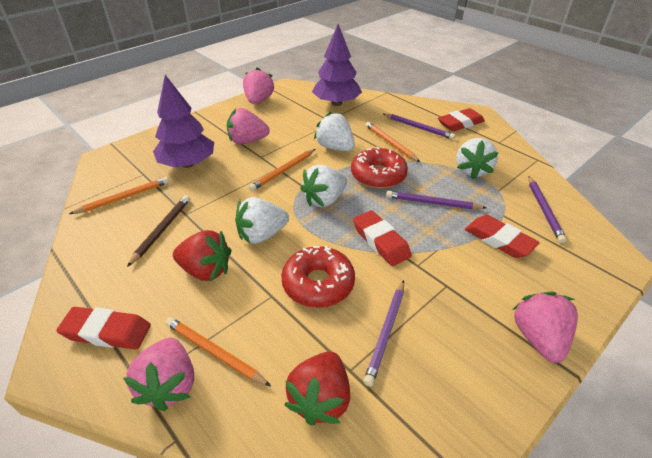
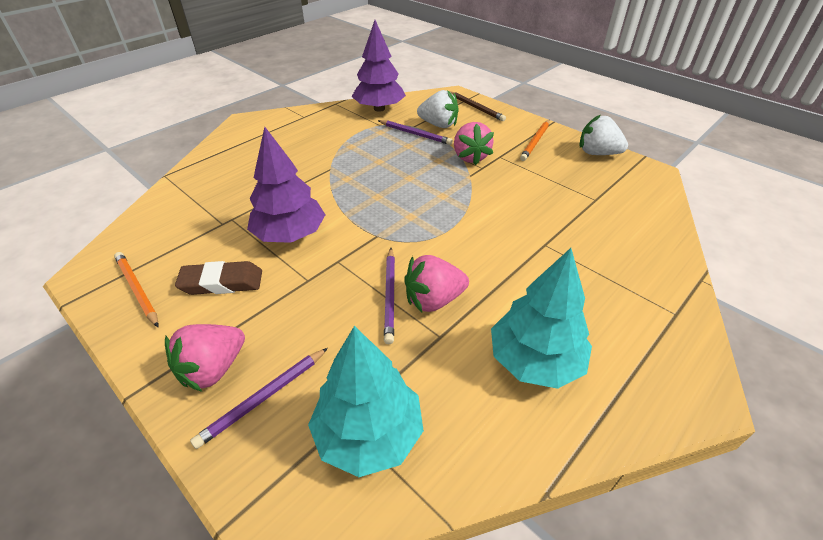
brown eraser: none = 0 -> [175,261,262,295] = 1
orange pencil: [69,177,169,214] [166,317,271,386] [249,149,315,191] [365,122,420,162] = 4 -> [114,252,159,327] [520,120,550,161] = 2
pink strawberry: [123,338,194,411] [227,108,270,144] [243,67,274,104] [512,292,578,363] = 4 -> [165,324,245,392] [404,255,469,312] [454,122,494,165] = 3
purple pencil: [364,280,404,386] [383,113,455,140] [386,191,486,209] [528,176,567,243] = 4 -> [190,348,328,449] [378,120,453,145] [384,248,395,344] = 3
red donut: [281,246,355,308] [351,147,408,189] = 2 -> none = 0
red eraser: [56,307,151,349] [353,210,412,266] [438,108,485,131] [465,215,540,258] = 4 -> none = 0
red strawberry: [173,230,232,281] [284,351,350,425] = 2 -> none = 0
turquoise tree: none = 0 -> [308,326,424,477] [491,248,592,389] = 2
white strawberry: [235,197,289,244] [300,165,347,207] [314,112,355,151] [456,138,498,179] = 4 -> [417,90,459,128] [579,115,628,155] = 2

